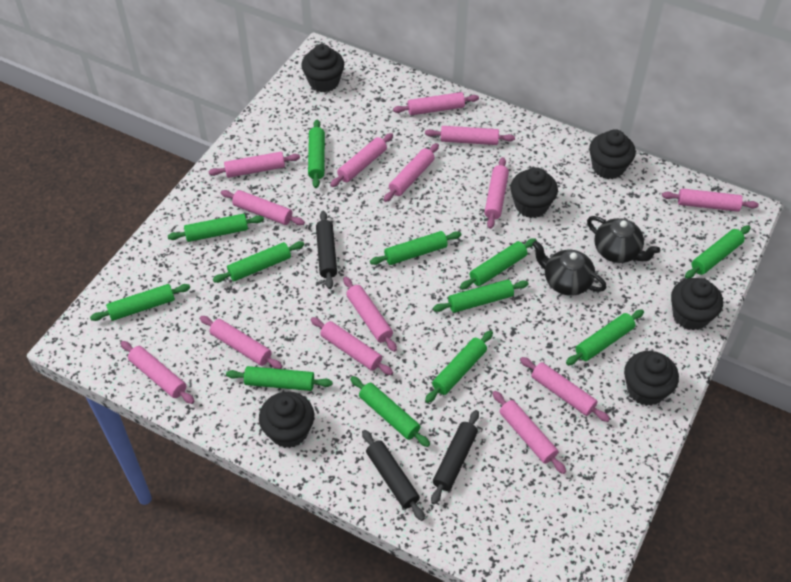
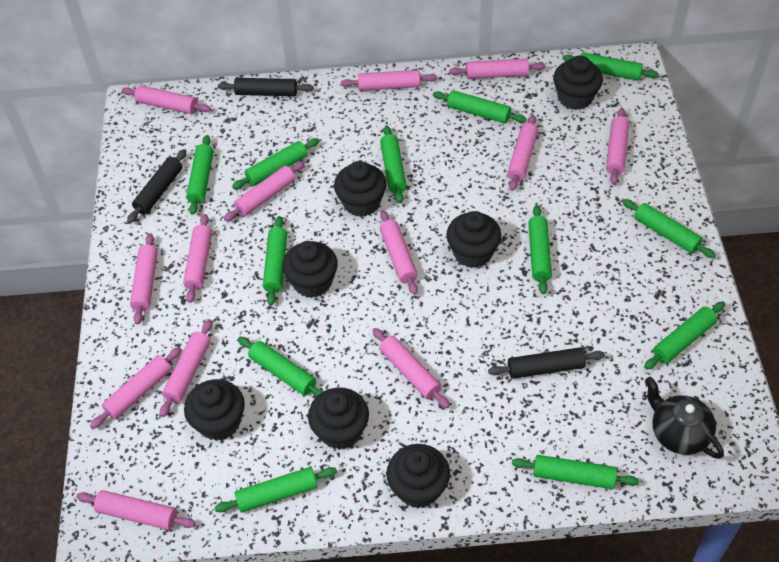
black cupcake: [259,392,314,448] [301,44,344,92] [510,167,558,218] [589,129,636,179] [624,351,679,406] [671,278,723,330] = 6 -> [184,379,245,441] [282,241,338,298] [308,387,369,450] [334,161,387,217] [386,444,450,508] [447,211,501,268] [553,55,603,110] = 7
black teapot: [532,241,607,296] [587,216,660,263] = 2 -> [645,377,724,459] = 1
pink rolling pin: [121,341,195,404] [200,316,282,369] [208,152,300,178] [221,190,305,225] [311,317,393,375] [330,133,393,187] [343,277,397,352] [384,143,439,202] [393,92,479,115] [425,126,515,145] [484,157,509,229] [493,391,566,474] [520,357,610,422] [662,188,759,212] = 14 -> [76,490,196,530] [90,347,182,429] [122,85,211,114] [130,233,158,324] [160,319,212,417] [183,214,212,303] [224,161,305,221] [341,70,437,91] [372,328,450,408] [380,210,418,295] [449,59,546,79] [507,115,538,191] [606,108,629,185] = 13

